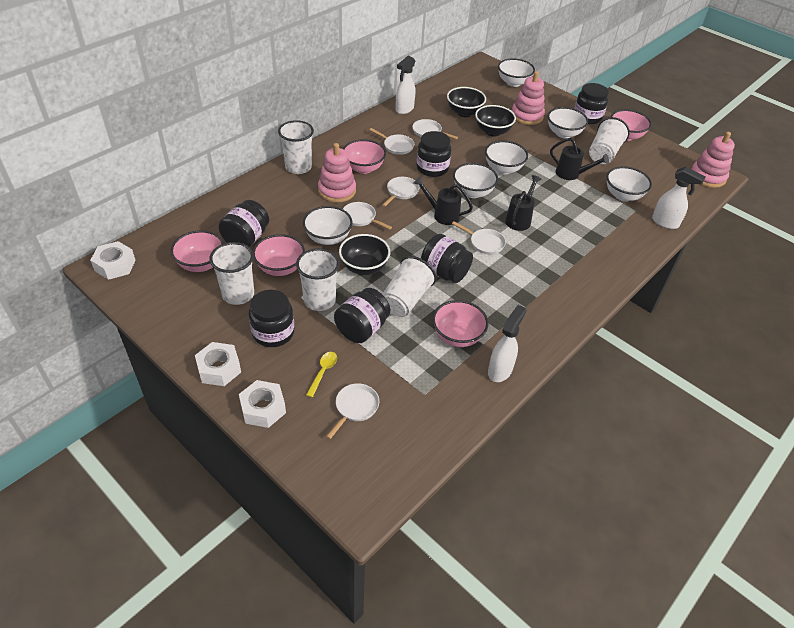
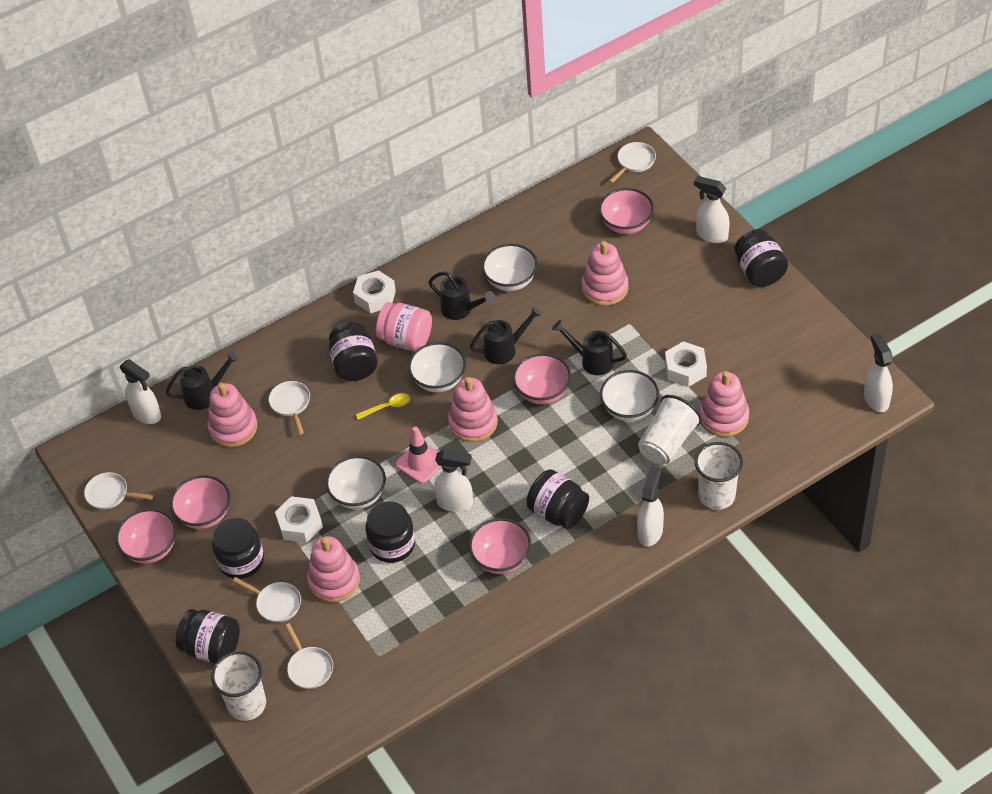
black bowl: [339,234,390,275] [447,87,486,117] [475,105,516,136] = 3 -> none = 0
black watering can: [413,176,473,225] [505,175,542,231] [550,138,609,180] = 3 -> [166,351,239,410] [428,271,495,320] [470,306,542,364] [552,320,627,375] = 4
pink jar: none = 0 -> [376,302,432,352] = 1
pink stacking toy: [318,143,356,203] [512,71,545,125] [692,132,735,188] = 3 -> [207,383,257,447] [307,536,360,603] [448,377,498,442] [581,241,628,306] [699,371,749,437] = 5
pink traffic cone: none = 0 -> [395,426,442,483] = 1
white bowl: [303,206,352,245] [453,163,498,198] [485,141,528,174] [498,58,535,87] [548,107,588,138] [606,167,652,202] = 6 -> [325,456,386,509] [408,342,466,392] [482,244,538,291] [600,370,659,422] = 4
white cup: [209,242,254,305] [278,120,314,174] [296,248,340,311] [382,256,437,317] [589,117,630,164] = 5 -> [211,651,266,721] [638,395,702,465] [695,442,743,510] = 3
white pan: [326,383,379,439] [343,202,392,230] [369,128,414,155] [382,177,420,207] [412,119,458,139] [452,221,506,255] = 6 -> [84,472,153,510] [233,577,301,622] [269,381,310,435] [285,623,333,689] [609,142,656,183] = 5
white spray bottle: [396,56,416,114] [488,305,526,382] [652,167,706,229] = 3 -> [120,359,161,424] [434,449,473,512] [637,466,664,546] [694,176,730,243] [864,333,893,412] = 5

